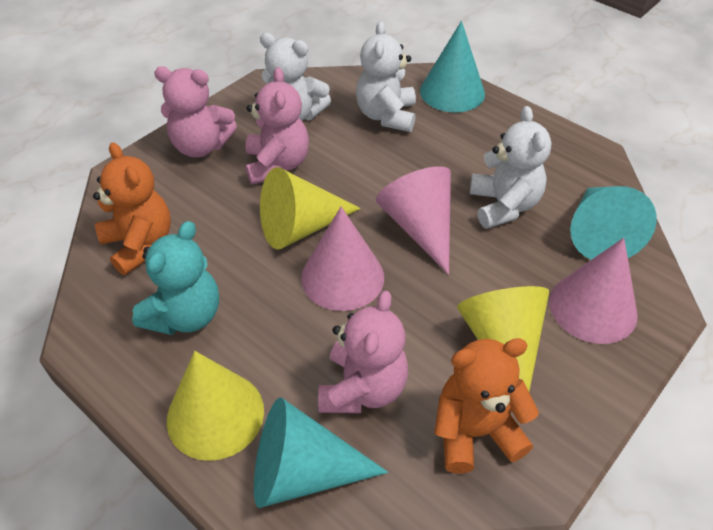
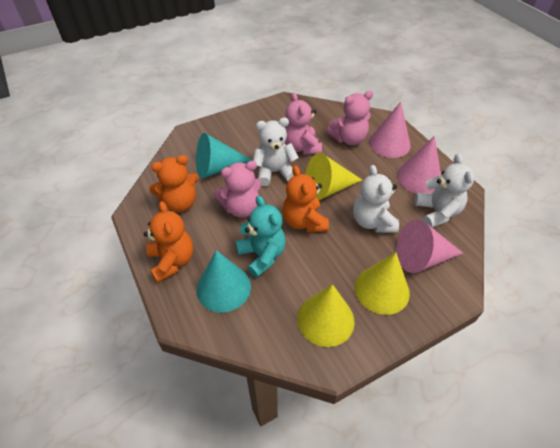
orange teddy bear: [93,142,171,275] [434,338,539,474] = 2 -> [144,201,193,283] [149,155,199,212] [282,165,329,232] = 3
turquoise cone: [254,397,388,508] [420,21,485,112] [570,186,657,260] = 3 -> [196,133,252,179] [197,250,251,313] = 2

